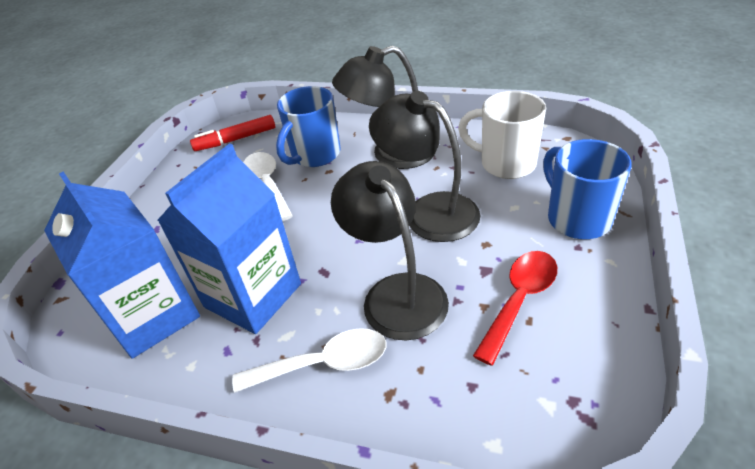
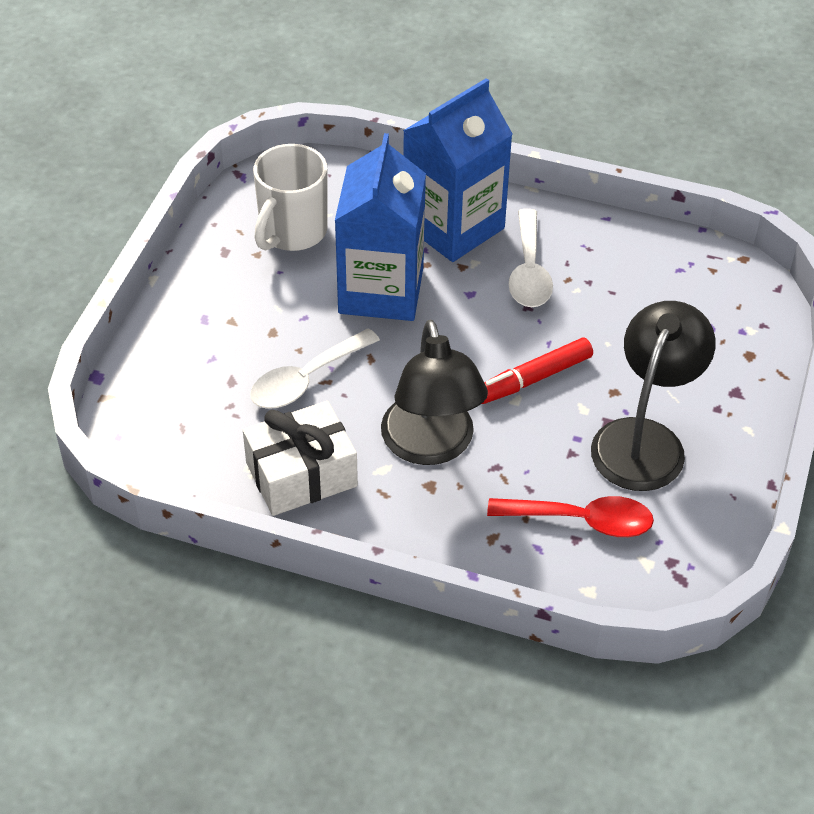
black lamp: [331,161,449,340] [332,46,437,169] [369,91,481,242] = 3 -> [381,320,488,465] [591,301,715,491] = 2
blue mug: [276,86,341,167] [543,139,632,239] = 2 -> none = 0
white gift: none = 0 -> [243,401,358,516] = 1

